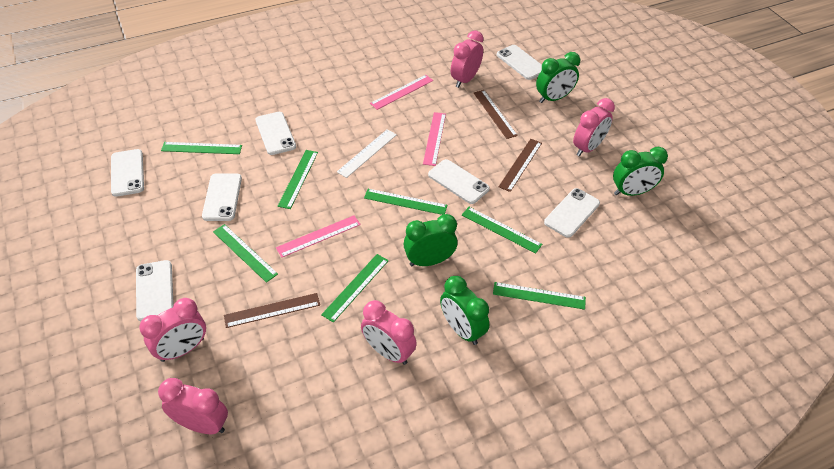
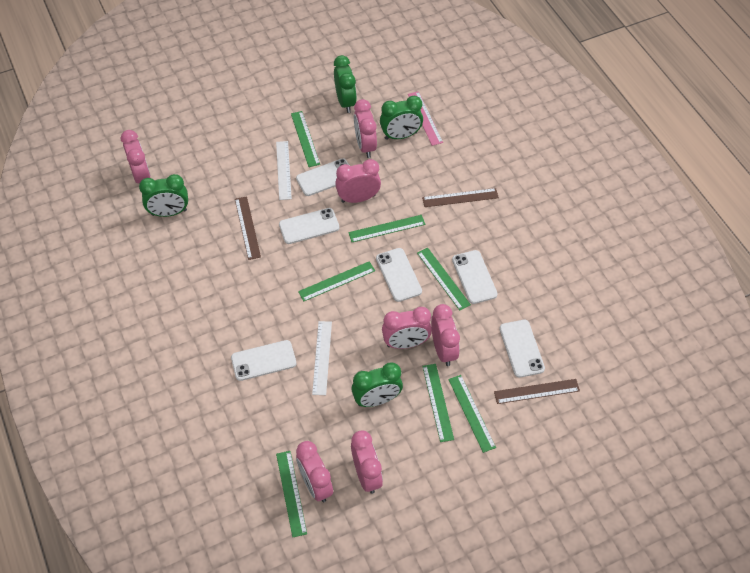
pink clock: [139,298,206,362] [158,378,228,434] [361,300,417,365] [451,30,483,88] [573,98,615,157] = 5 -> [121,130,151,183] [296,441,333,502] [335,159,381,203] [351,430,383,494] [354,99,377,158] [382,307,432,349] [431,304,460,366] = 7
pink ruler: [276,215,361,258] [370,75,433,110] [423,112,446,166] = 3 -> [408,91,443,146] = 1
white phone: [111,149,144,197] [136,260,174,321] [202,173,242,221] [256,112,296,155] [428,159,490,204] [497,45,542,80] [544,188,600,238] = 7 -> [231,340,296,381] [279,208,339,244] [296,158,350,196] [376,248,422,302] [452,250,498,304] [499,320,545,378] = 6
white ruler: [337,129,397,178] = 1 -> [276,141,292,200] [312,321,332,395] = 2

